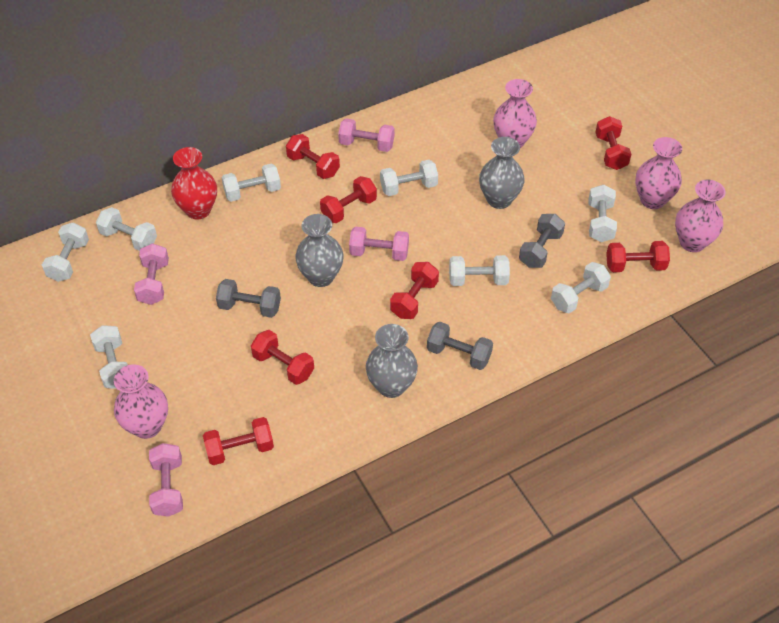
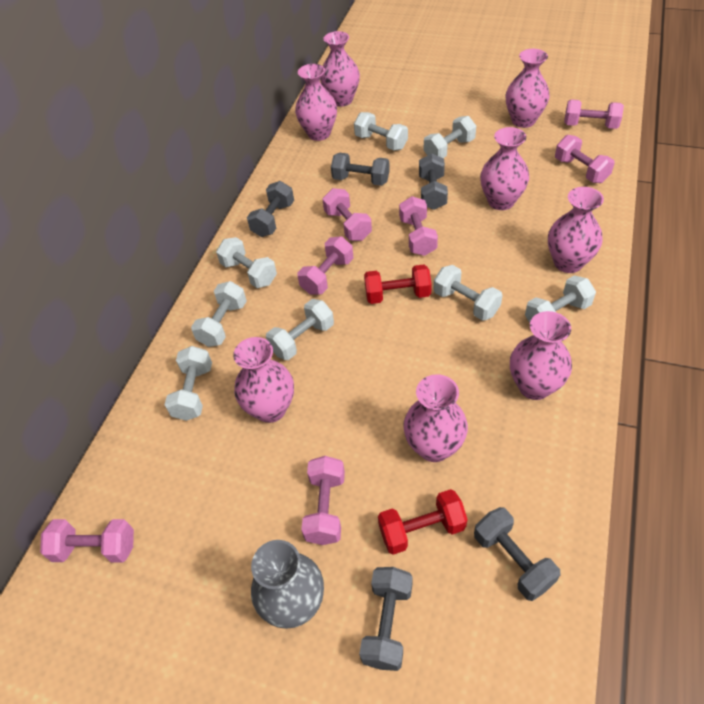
grey dumbbell: [216,279,281,318] [427,322,493,370] [519,214,565,268] = 3 -> [247,181,294,237] [331,153,390,186] [359,567,413,671] [419,153,448,210] [474,507,561,601] = 5
grey vase: [295,214,343,287] [366,324,418,398] [479,137,525,209] = 3 -> [251,540,324,629] = 1
pink dumbbell: [134,243,169,305] [149,443,183,517] [338,118,394,152] [349,226,409,261] = 4 -> [40,519,134,563] [297,236,353,295] [301,456,345,545] [322,188,372,241] [399,196,438,256] [555,135,615,183] [564,99,624,129] = 7
pink vase: [114,364,168,439] [493,79,537,148] [635,137,682,209] [675,180,726,252] = 4 -> [233,337,294,423] [295,64,337,141] [320,31,360,107] [403,374,468,462] [480,127,529,210] [506,49,550,128] [510,311,572,400] [548,187,604,273] = 8
red dumbbell: [203,417,274,465] [251,330,314,385] [286,134,340,179] [320,176,377,223] [390,262,439,319] [596,116,631,170] [606,241,670,272] = 7 -> [364,264,432,304] [378,489,468,555] = 2
red vase: [171,147,217,219] = 1 -> none = 0

